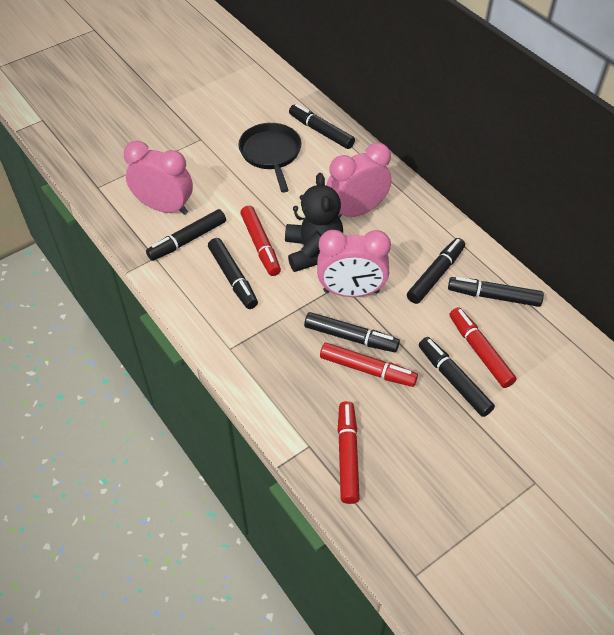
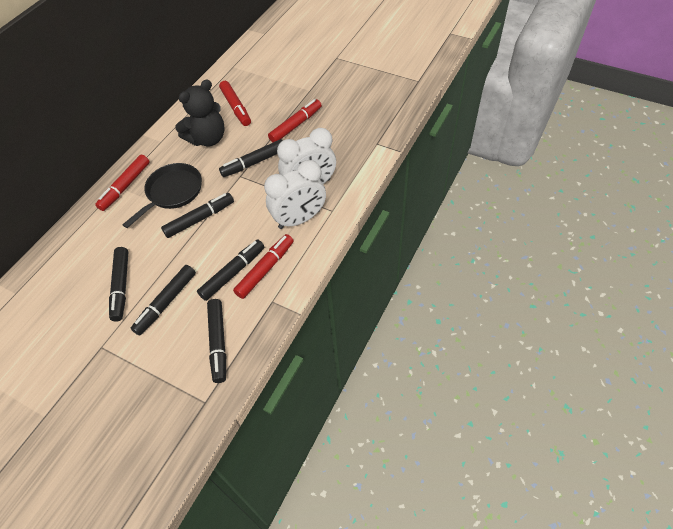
black marker: [146,209,226,261] [208,238,258,309] [289,104,355,149] [304,312,400,352] [407,238,465,304] [419,337,495,417] [448,277,544,307] = 7 -> [109,247,128,322] [131,265,196,335] [161,193,234,238] [197,239,264,301] [207,299,226,383] [219,139,283,177] = 6
pink clock: [124,141,193,215] [317,230,391,297] [326,143,392,218] = 3 -> none = 0
white clock: none = 0 -> [264,160,326,229] [277,128,336,184] = 2

